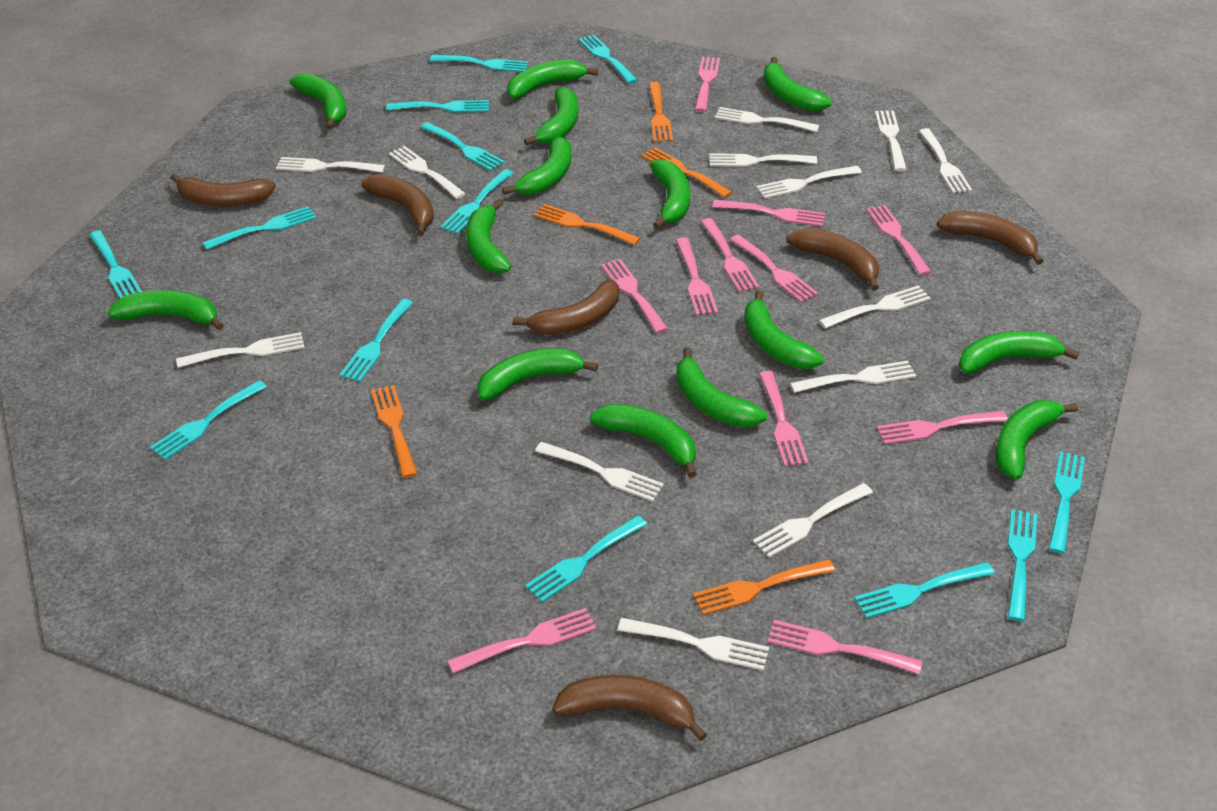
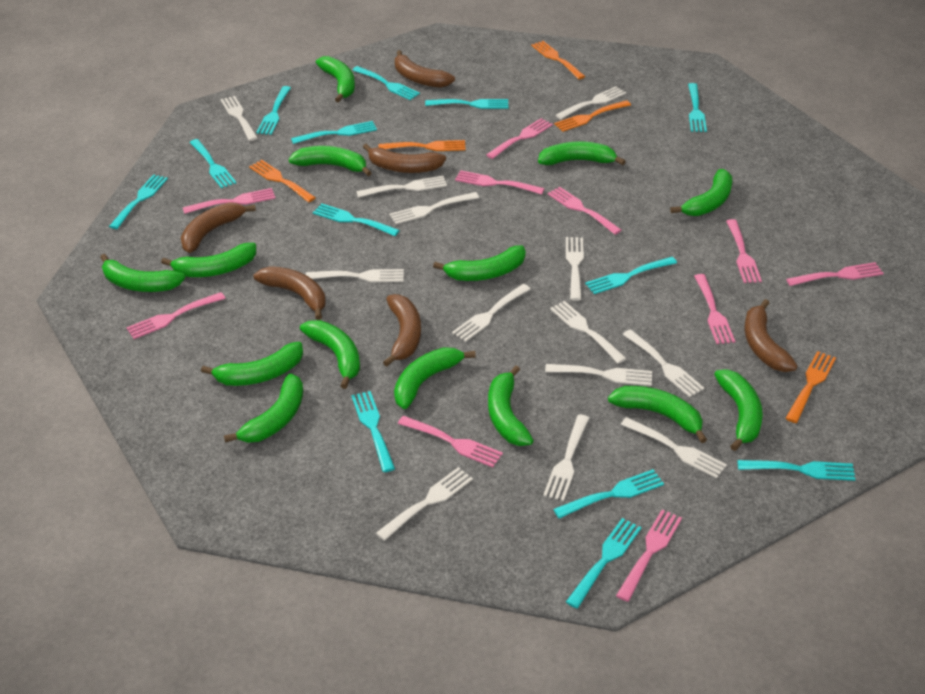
pink fork: [448,608,596,674] [601,259,668,333] [676,238,718,316] [695,57,720,112] [701,218,759,292] [713,200,825,227] [730,234,818,303] [759,371,809,467] [768,620,922,674] [866,205,931,275] [877,411,1008,445] = 11 -> [126,292,226,339] [183,188,276,214] [398,416,503,468] [455,170,545,195] [486,118,553,159] [548,187,622,235] [616,509,682,602] [694,274,735,344] [726,219,762,283] [786,262,884,286] = 10

